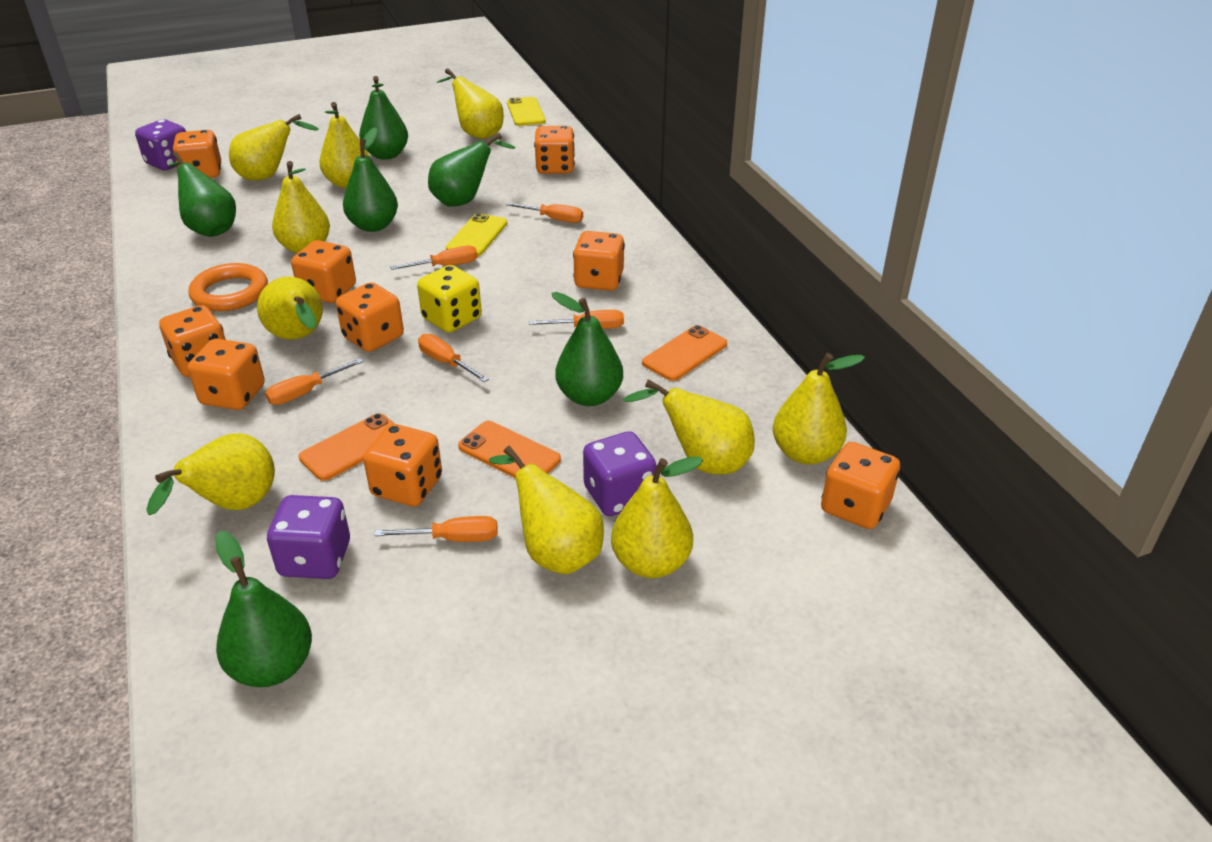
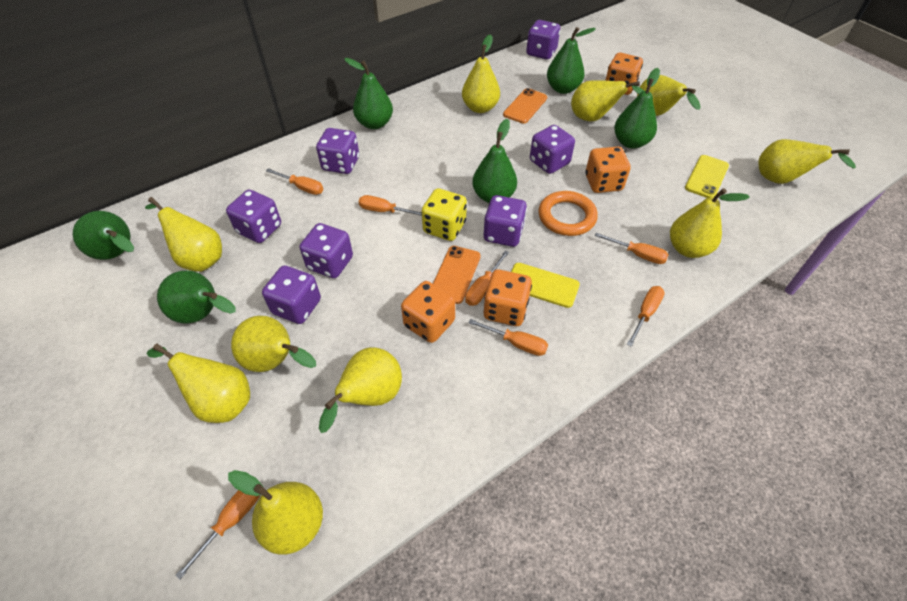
orange dice: [159,305,226,377] [173,130,221,178] [188,339,265,410] [291,240,356,303] [336,282,404,352] [363,424,442,506] [534,126,575,174] [573,231,625,291] [821,442,900,529] = 9 -> [401,281,455,343] [484,270,532,326] [585,147,631,193] [605,52,643,95] = 4
orange phone: [299,413,395,481] [458,421,561,478] [642,325,727,381] = 3 -> [433,246,481,304] [503,88,547,124] = 2
orange screwdriver: [265,358,364,405] [374,516,498,542] [390,246,478,270] [418,334,489,382] [506,202,583,223] [529,310,624,329] = 6 -> [175,490,260,579] [266,168,323,195] [359,195,422,216] [465,251,509,306] [468,319,548,356] [595,233,669,264] [627,286,665,347] = 7
purple dice: [135,119,186,170] [267,495,350,579] [583,431,657,516] = 3 -> [226,190,281,243] [262,266,321,324] [300,223,353,278] [316,128,359,174] [484,195,527,247] [526,20,560,59] [530,125,575,174] = 7

